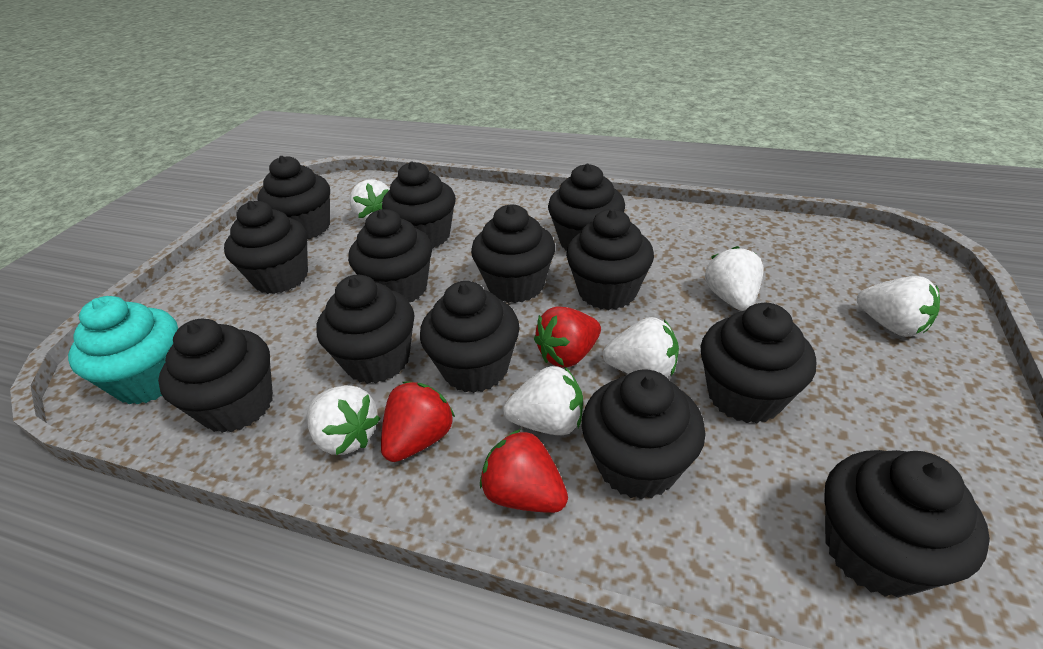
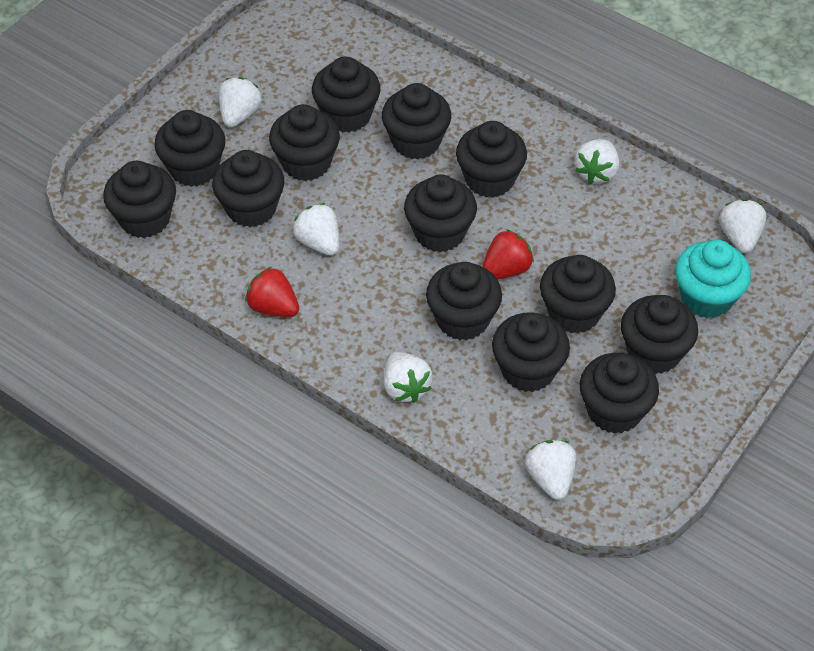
red strawberry: [381,381,455,462] [480,429,568,513] [534,306,601,368] = 3 -> [245,267,299,317] [482,229,534,279] = 2

